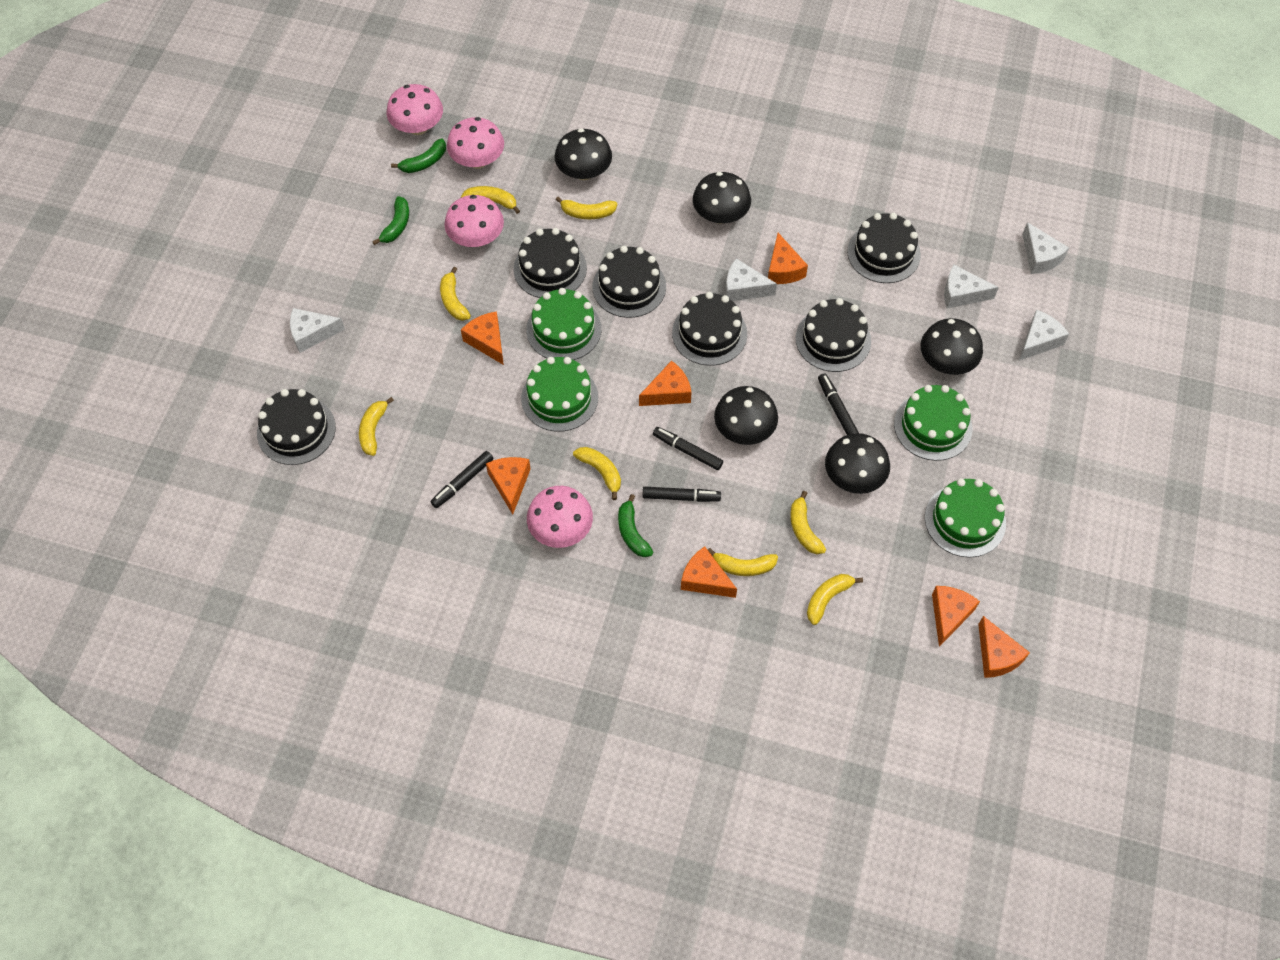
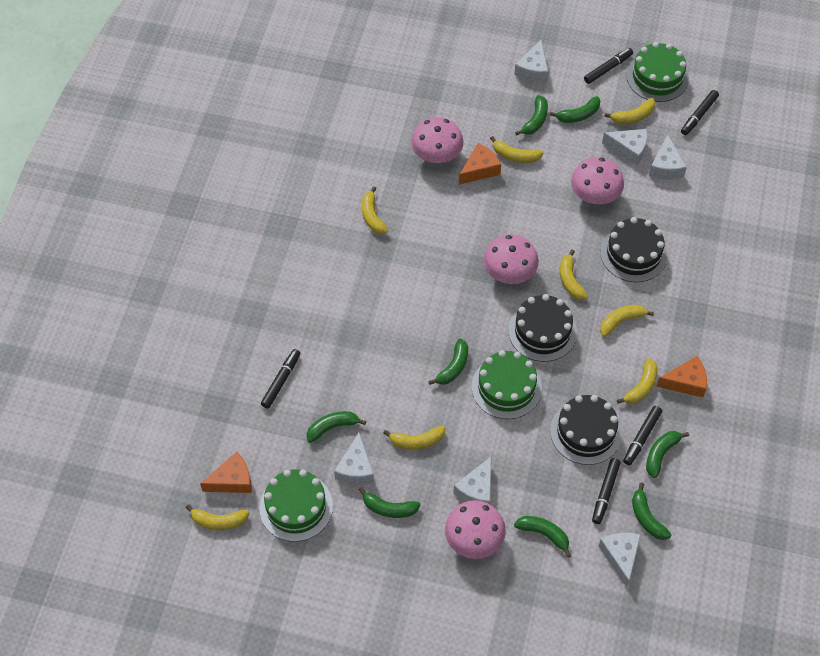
black cake: [257,389,336,465] [513,228,587,298] [592,246,666,318] [672,292,747,366] [796,298,871,372] [847,213,921,283] = 6 -> [508,294,577,362] [550,395,622,465] [600,217,667,282] = 3
black marker: [430,451,493,508] [642,487,721,502] [653,427,723,470] [818,373,859,435] = 4 -> [261,349,300,409] [584,48,633,84] [592,458,621,524] [623,406,662,465] [681,90,719,135] = 5
black mushroom: [555,129,612,180] [693,172,751,224] [714,386,778,445] [825,433,890,494] [921,318,983,375] = 5 -> none = 0
green banana: [372,196,409,245] [391,138,446,173] [618,494,653,557] = 3 -> [307,411,366,443] [359,487,421,518] [428,339,468,385] [514,516,571,558] [515,95,548,136] [550,96,601,123] [632,482,672,540] [646,431,689,478] = 8
green cake: [521,357,598,432] [526,288,601,360] [894,385,973,461] [925,478,1006,558] = 4 -> [259,469,333,542] [472,350,542,419] [626,42,689,102] = 3
orange cheese: [461,311,504,365] [486,457,531,515] [639,360,692,406] [681,546,737,598] [768,233,808,284] [932,586,980,647] [978,616,1030,678] = 7 -> [200,452,252,493] [459,143,501,185] [656,356,707,398] = 3
white cheese: [290,308,345,353] [725,259,777,301] [944,265,999,309] [1019,310,1069,361] [1022,222,1069,274] = 5 -> [334,433,374,485] [453,457,491,504] [514,40,548,83] [598,533,641,588] [602,129,647,166] [649,134,687,180] = 6

